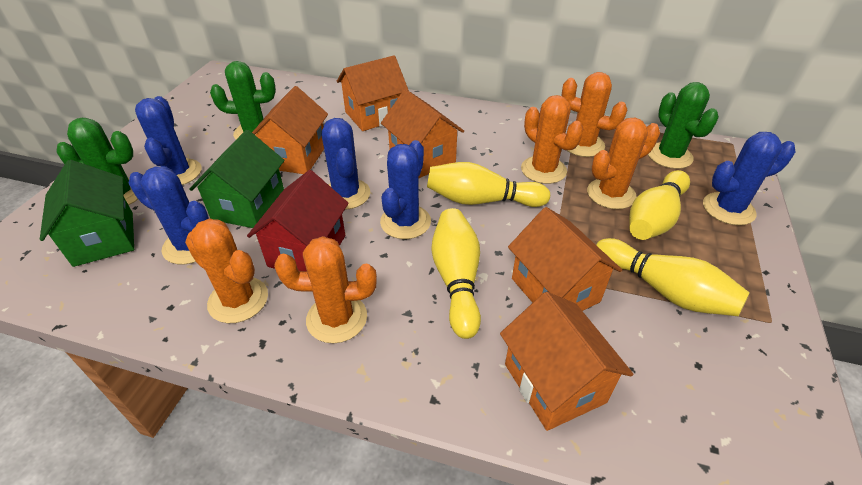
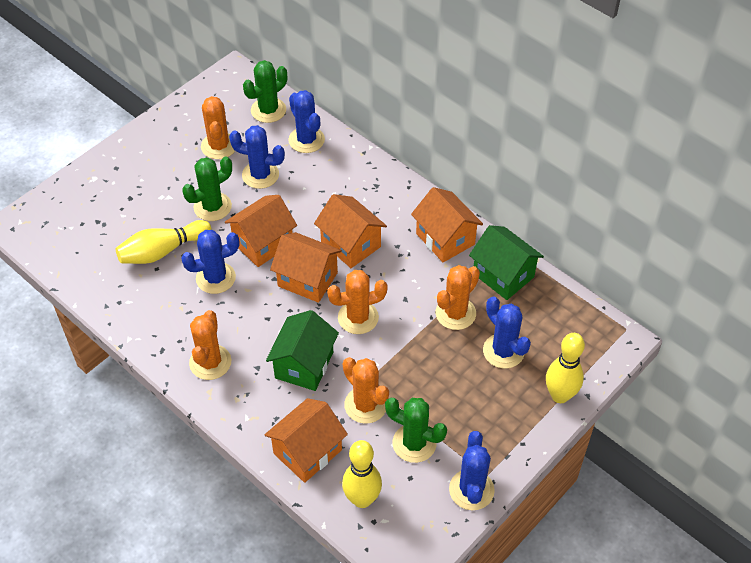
red house: [247,170,349,271] = 1 -> none = 0
yellow bowling pin: [427,162,550,207] [431,208,481,339] [596,238,750,316] [629,170,690,240] = 4 -> [116,220,211,264] [342,440,382,508] [546,333,585,403] = 3

